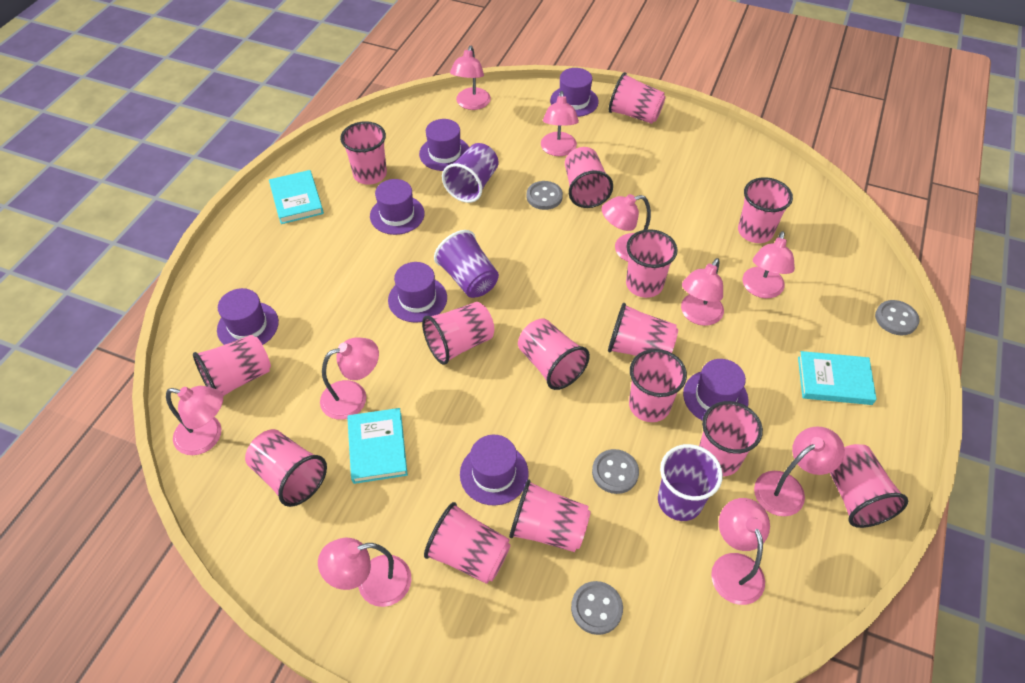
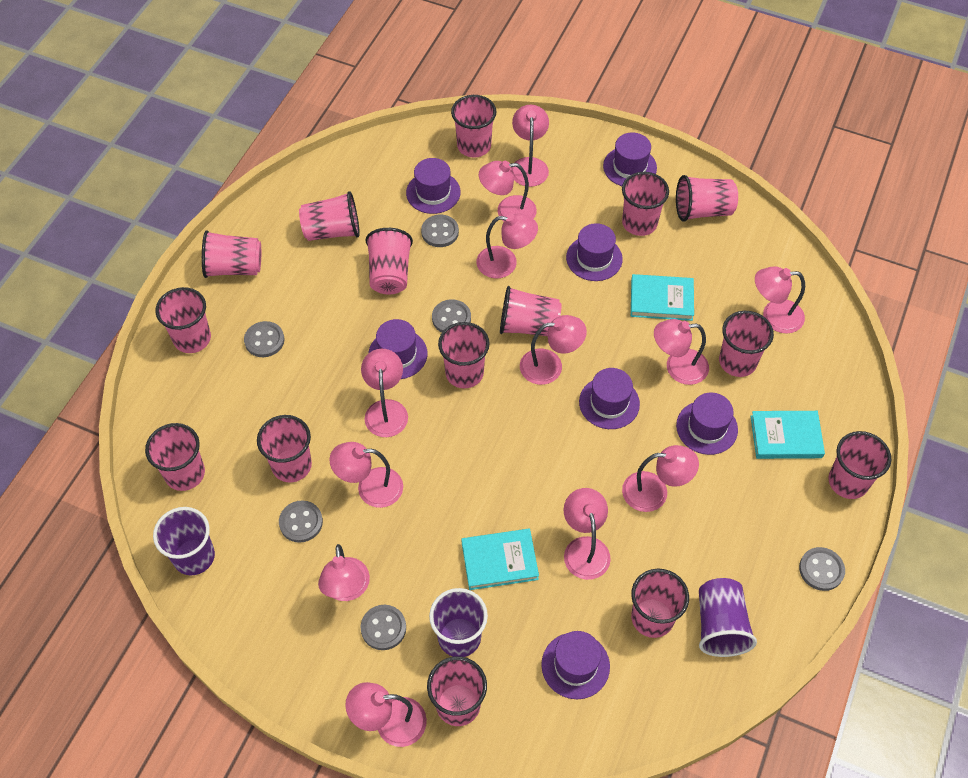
grey button: [527,181,563,210] [571,581,623,635] [592,449,639,494] [875,300,919,335] = 4 -> [244,321,285,357] [279,500,323,543] [361,605,406,650] [421,214,459,247] [432,299,471,333] [799,547,845,591] = 6
pink lamp: [166,386,223,455] [318,538,412,607] [320,337,379,420] [450,46,491,110] [541,91,579,156] [602,194,651,261] [681,258,724,326] [711,498,770,605] [743,231,795,298] [754,426,845,516] = 10 -> [318,544,370,601] [329,442,403,508] [345,682,427,747] [361,349,408,437] [477,213,538,278] [479,161,537,221] [511,104,549,187] [520,315,587,385] [564,488,611,580] [622,445,699,512] [654,319,709,385] [755,266,805,334] = 12

